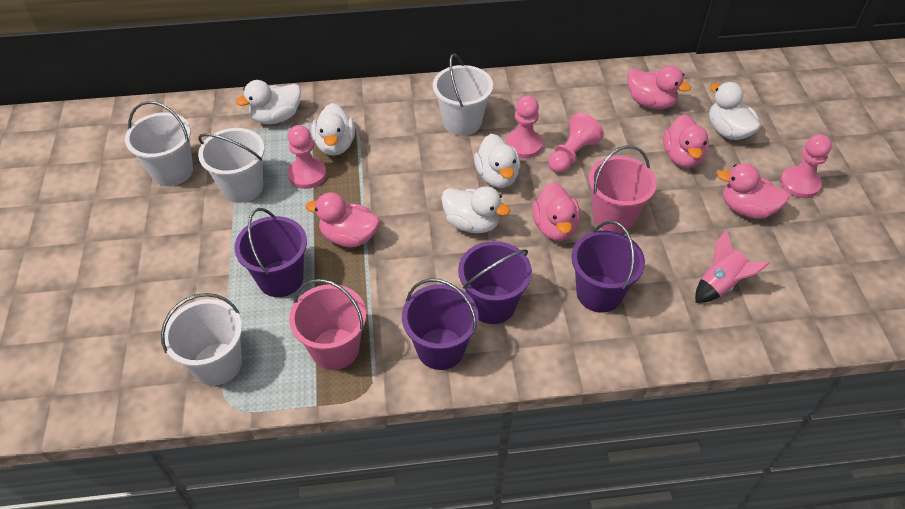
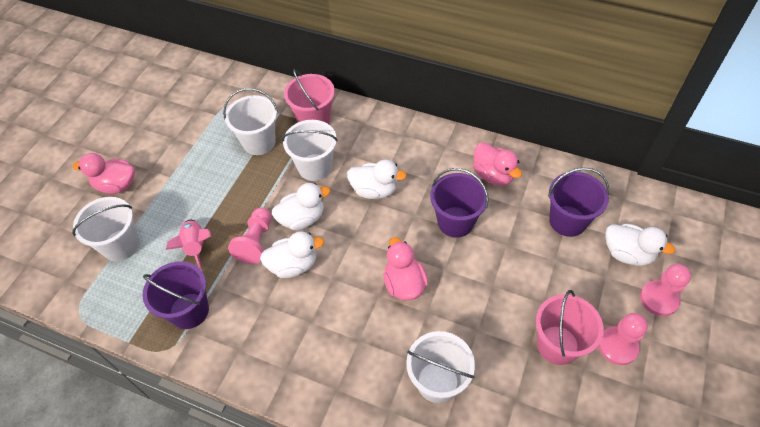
pink duck: [305,192,380,247] [532,182,580,241] [627,65,691,109] [663,114,709,168] [717,163,790,219] = 5 -> [73,153,135,194] [383,237,428,300] [473,142,522,186] = 3
pink pawn: [287,125,326,189] [506,96,543,159] [548,113,604,173] [780,134,832,198] = 4 -> [228,208,272,264] [598,313,648,365] [640,264,691,316] = 3
purple bucket: [234,208,307,297] [402,279,478,370] [458,241,532,324] [571,221,645,313] = 4 -> [143,261,209,329] [430,168,488,238] [548,167,609,237] = 3
white duck: [236,80,301,124] [312,103,355,156] [441,186,510,233] [474,134,520,188] [709,82,761,140] = 5 -> [260,231,324,278] [272,183,330,230] [347,160,407,199] [605,224,675,266] = 4

